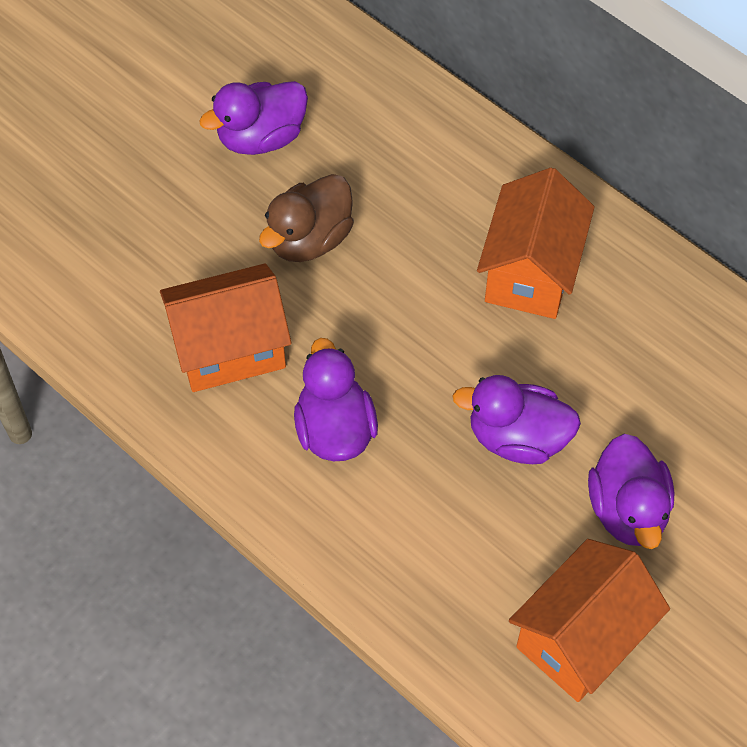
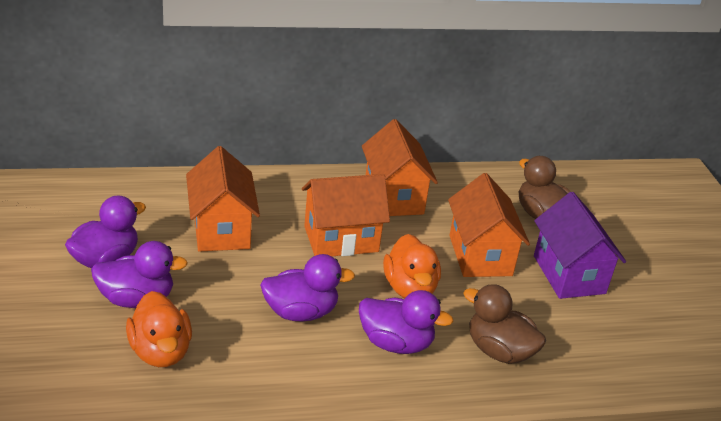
brown duck: [259,174,354,262] = 1 -> [463,284,546,364] [519,156,571,219] = 2
orange duck: none = 0 -> [126,291,192,367] [383,234,441,298] = 2
orange house: [160,263,292,392] [477,168,595,319] [509,539,670,702] = 3 -> [186,146,260,252] [302,174,390,256] [362,119,438,216] [448,173,530,277] = 4
purple house: none = 0 -> [534,192,626,299] = 1

